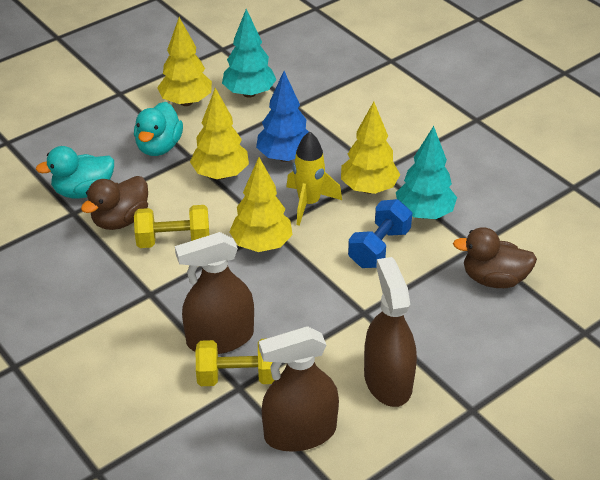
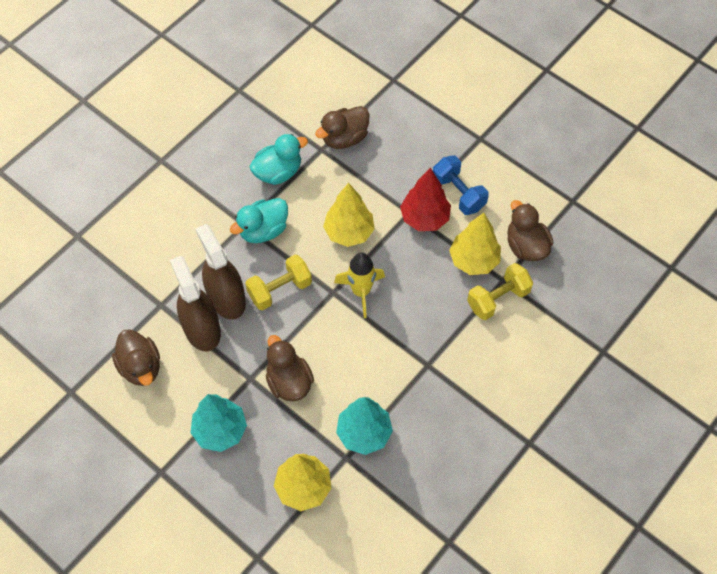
blue tree: [256,71,309,162] = 1 -> none = 0
brown duck: [81,176,148,230] [453,227,537,288] = 2 -> [112,329,160,386] [266,335,314,401] [315,106,370,149] [507,200,553,261] = 4
brown spray bottle: [175,232,254,354] [259,326,339,452] [364,257,417,407] = 3 -> [170,256,221,351] [196,224,246,319] = 2
red tree: none = 0 -> [400,168,451,231] = 1
yellow tree: [157,17,212,106] [190,88,249,179] [229,157,293,252] [341,102,400,194] = 4 -> [274,454,331,511] [323,183,375,247] [449,213,501,275] = 3

